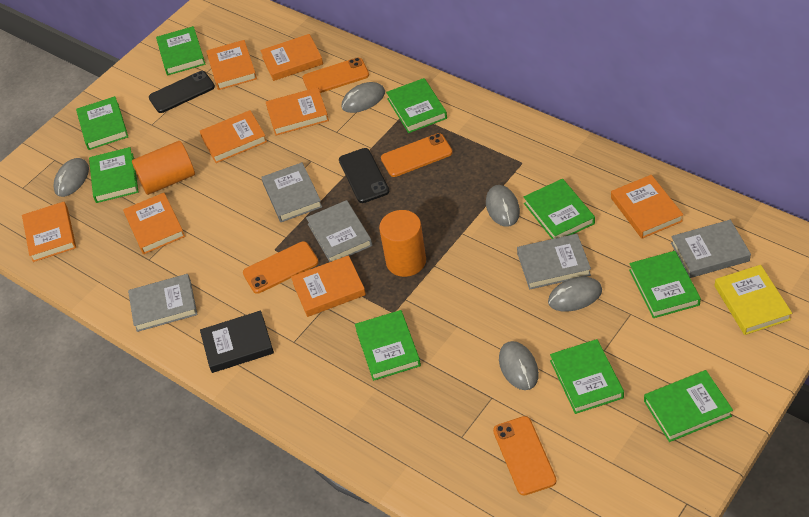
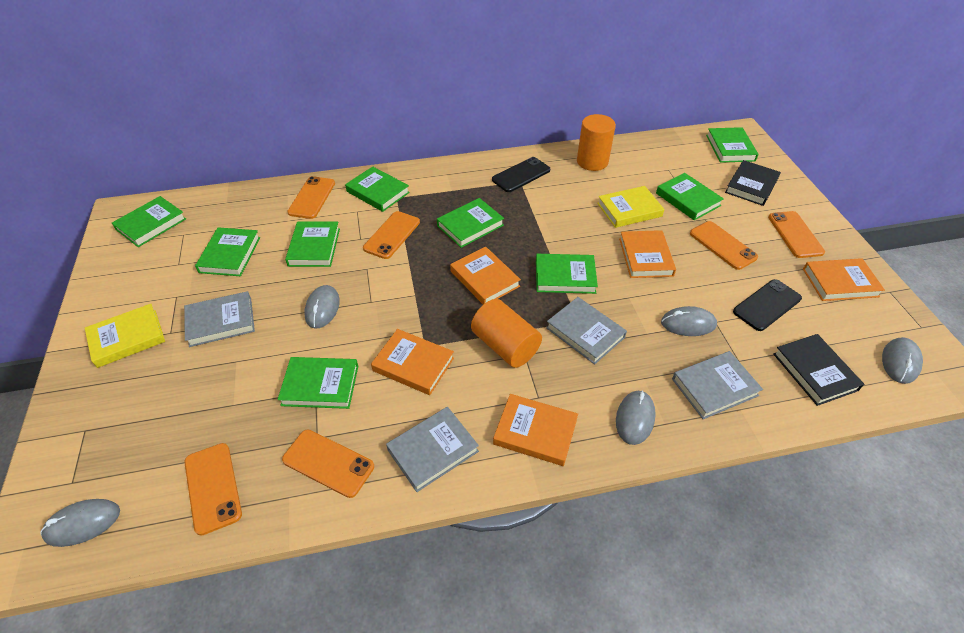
black book: [200,310,274,373] = 1 -> [725,160,781,206] [773,334,864,406] = 2
grey book: [128,274,198,332] [261,162,322,222] [306,200,372,262] [517,234,591,290] [671,220,751,278] = 5 -> [184,291,255,347] [386,407,479,492] [546,297,627,365] [672,351,763,419] = 4
orange book: [22,202,76,262] [123,193,185,254] [200,110,267,163] [206,40,257,90] [260,34,323,81] [266,87,329,136] [291,255,366,317] [611,175,683,239] = 8 -> [371,329,454,395] [450,246,521,305] [493,394,578,466] [619,230,676,278] [803,258,885,301] = 5
orange phone: [243,241,319,294] [303,57,369,93] [381,133,453,177] [493,416,556,495] = 4 -> [184,443,242,536] [282,430,374,498] [287,176,335,219] [363,211,420,259] [690,221,758,270] [768,211,825,258] = 6
yellow book: [715,265,792,335] = 1 -> [85,304,165,368] [597,186,665,228] = 2

